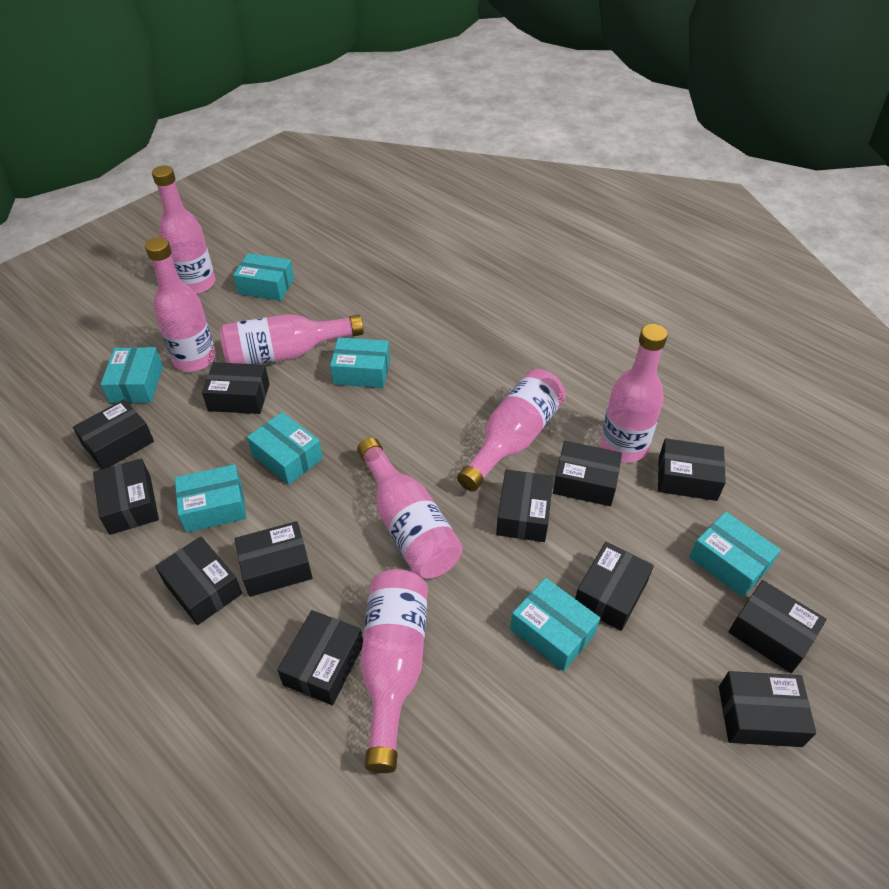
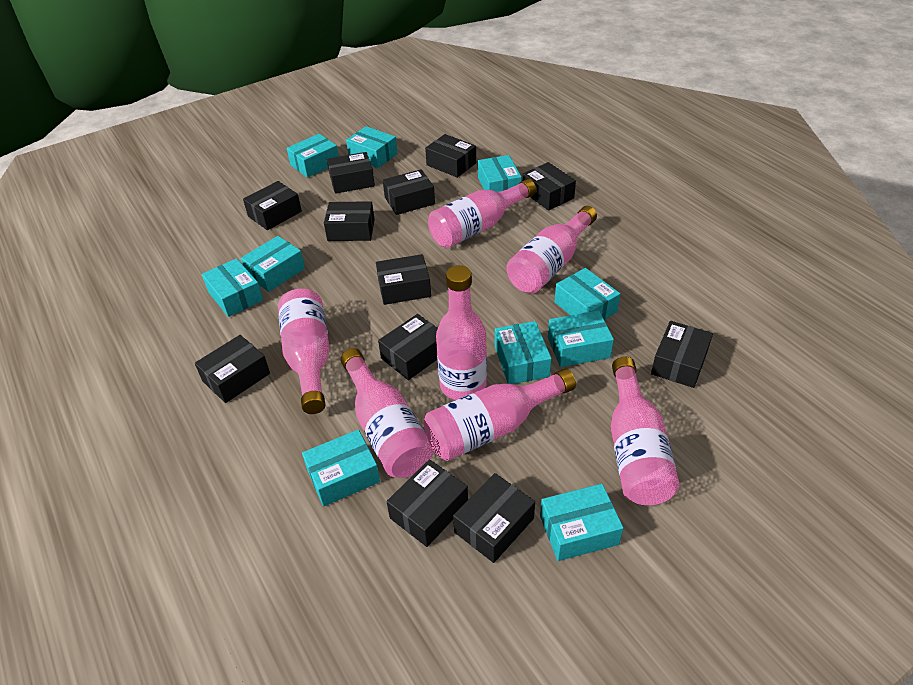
turquoise box: [100,347,163,403] [175,464,247,533] [233,253,294,301] [247,412,323,485] [330,337,390,388] [510,578,600,671] [689,512,781,597] = 7 -> [202,258,263,317] [241,236,305,292] [287,134,339,178] [302,430,380,507] [346,126,398,168] [478,155,522,192] [495,321,552,384] [540,484,624,561] [548,310,614,367] [555,268,620,320] = 10

